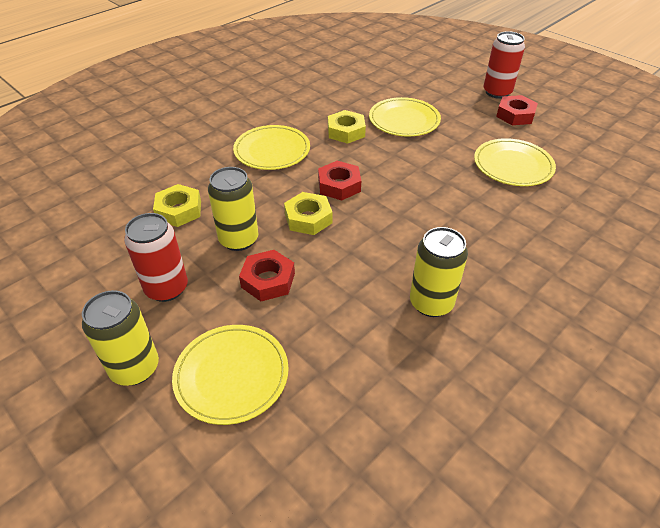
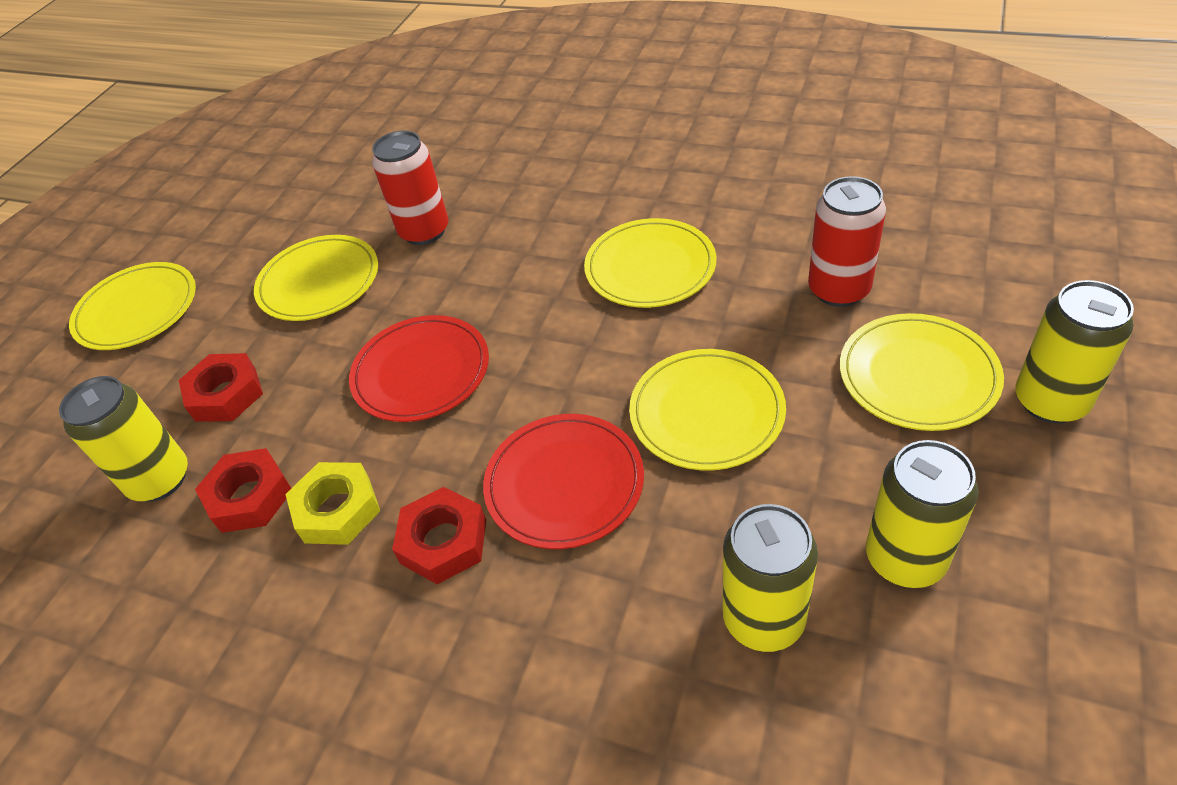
red plate: none = 0 -> [349,315,489,422] [483,414,644,549] = 2
yellow can: [82,290,159,386] [208,167,258,251] [410,227,468,317] = 3 -> [59,376,188,502] [722,504,818,652] [866,440,978,588] [1015,280,1134,423] = 4
yellow nut: [153,184,201,227] [284,192,332,235] [328,110,366,144] = 3 -> [285,462,380,545] = 1
yellow plate: [172,325,289,425] [233,125,310,170] [369,97,441,137] [474,138,556,186] = 4 -> [69,262,196,350] [254,235,378,321] [584,218,716,308] [629,349,786,470] [840,313,1004,431] = 5

